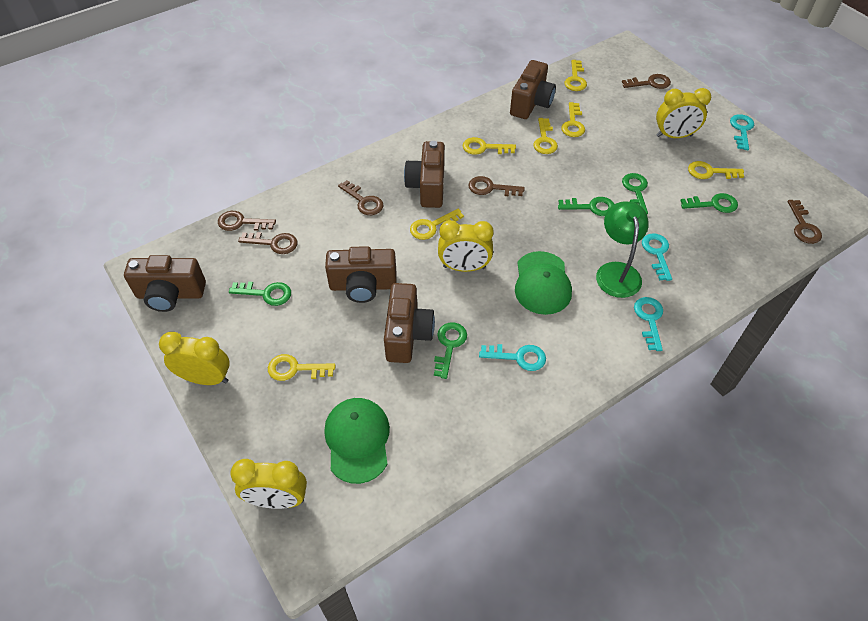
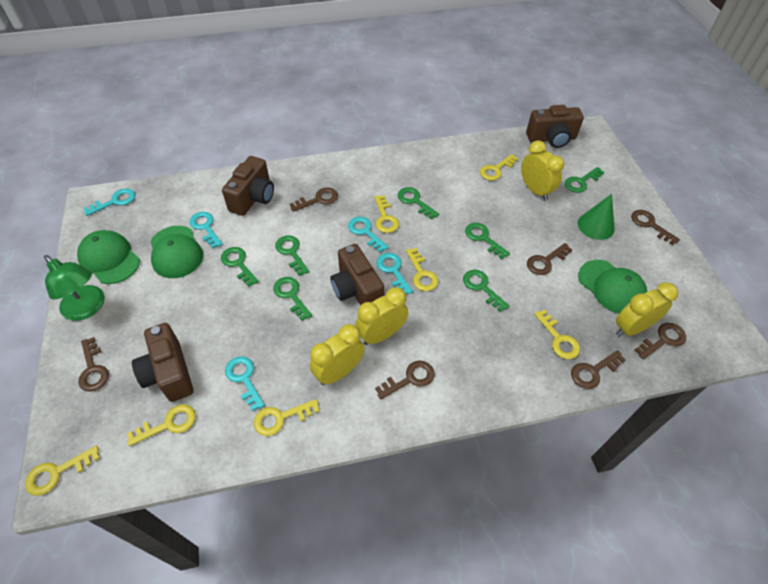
brown camera: [124,255,206,312] [325,246,397,303] [384,283,435,363] [404,141,445,208] [510,60,556,119] = 5 -> [132,323,193,402] [222,156,274,216] [330,244,384,306] [526,105,584,148] = 4
brown key: [218,211,276,231] [238,232,298,254] [338,180,384,215] [468,176,525,197] [622,74,671,89] [787,200,822,244] = 6 -> [78,337,109,391] [290,187,338,212] [375,360,435,400] [527,243,572,275] [571,350,626,389] [631,210,680,245] [635,323,686,359] = 7
green cap: [324,398,390,484] [515,251,572,315] = 2 -> [77,230,140,284] [150,226,203,278] [578,260,647,314] = 3
green cone: none = 0 -> [578,194,615,240] = 1
green key: [229,281,291,306] [434,323,467,379] [558,197,614,216] [622,173,648,214] [680,193,738,213] = 5 -> [221,247,259,287] [273,277,312,321] [275,235,309,276] [398,187,439,219] [463,270,509,312] [465,223,510,259] [565,167,604,193] = 7
turquoise key: [479,344,546,371] [634,297,663,351] [642,234,672,281] [730,114,754,150] = 4 -> [83,189,135,216] [189,212,222,249] [225,356,265,411] [348,217,389,252] [376,253,413,294] = 5

